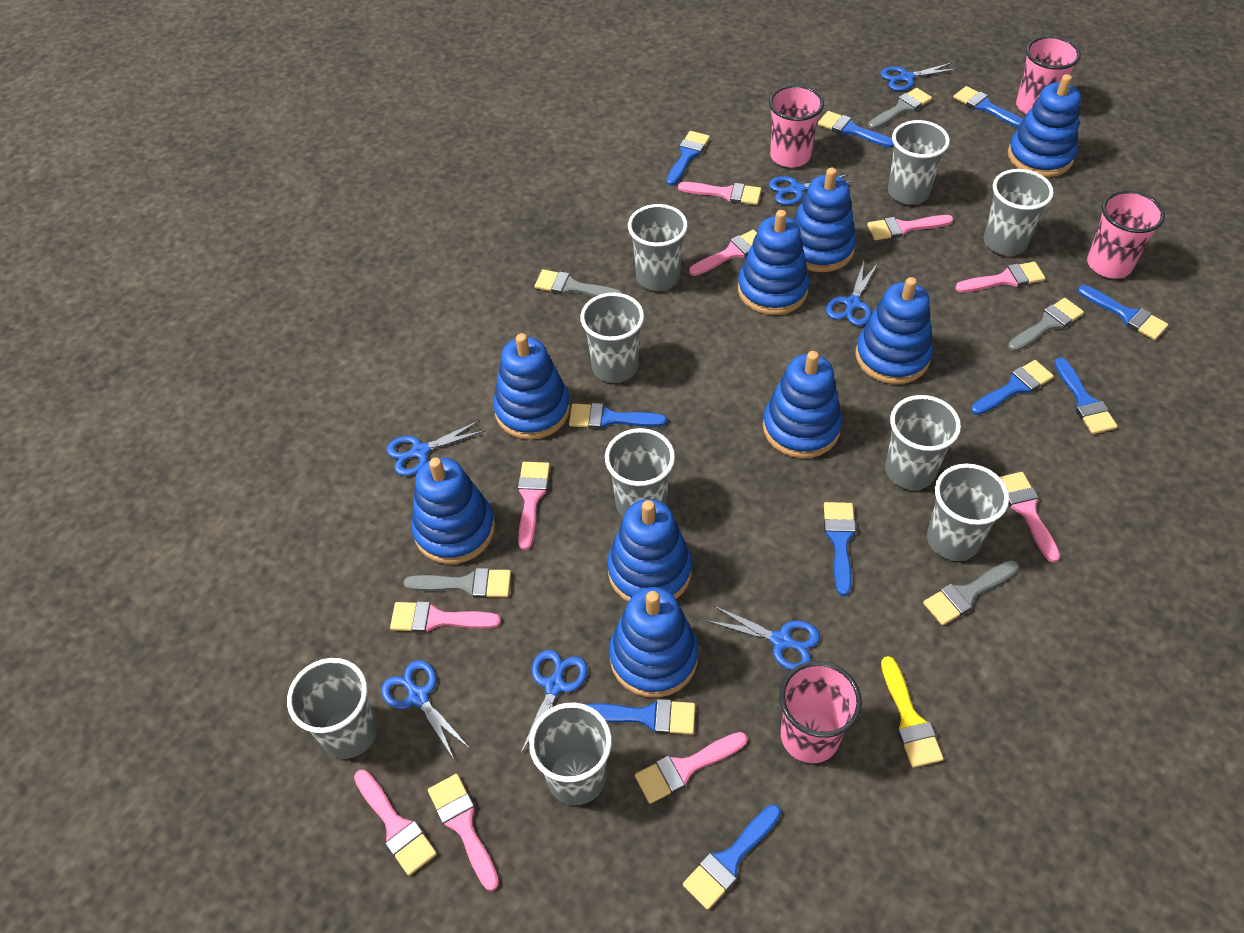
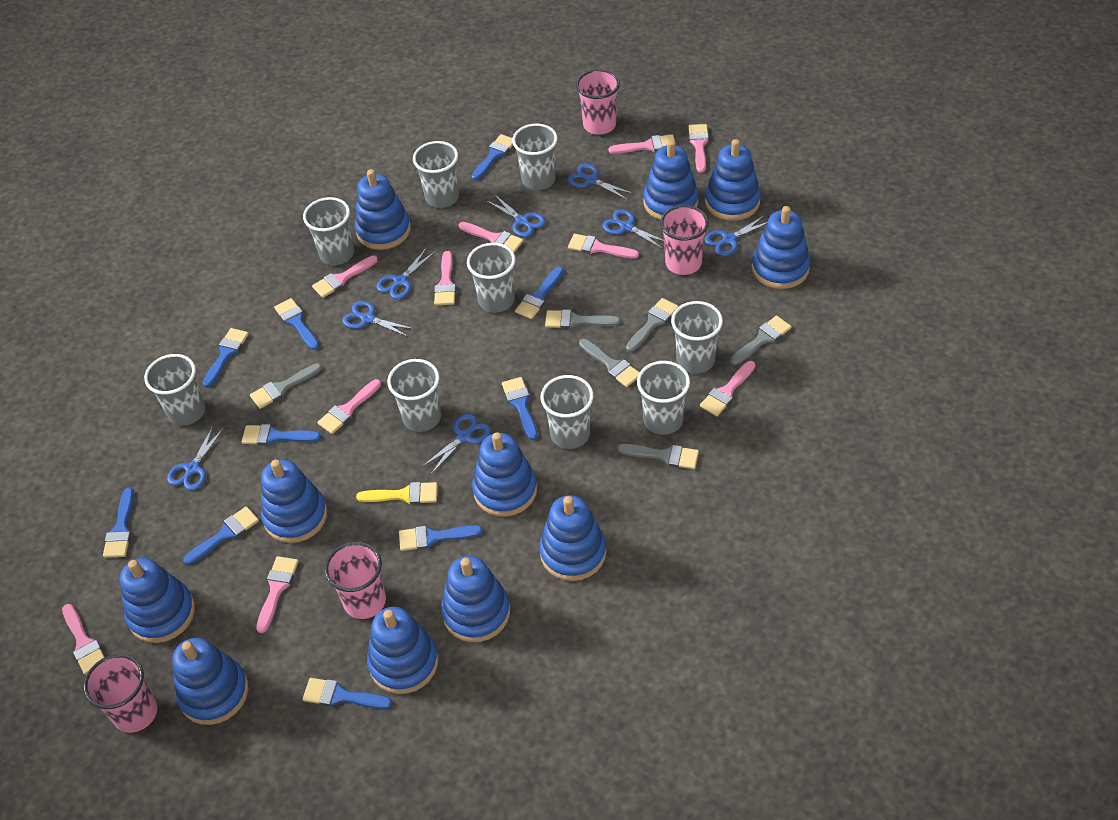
blue scissors: [381,660,469,759] [387,420,486,476] [520,650,588,755] [707,605,820,670] [769,174,853,205] [826,261,878,326] [880,63,958,91] = 7 -> [167,426,224,491] [342,301,414,337] [376,249,435,299] [422,414,491,474] [486,194,546,237] [567,164,634,200] [602,209,664,249] [705,215,767,256] = 8
blue stacking toy: [411,458,495,564] [493,333,570,440] [607,499,692,602] [609,587,698,698] [738,210,810,315] [763,351,842,458] [793,168,856,272] [855,277,933,384] [1008,74,1081,177] = 9 -> [120,558,195,643] [172,638,248,725] [261,460,327,543] [355,169,411,250] [367,607,438,694] [441,556,510,642] [472,432,537,517] [539,495,606,581] [643,140,699,220] [705,139,761,221] [752,206,810,289] = 11
grey brush: [403,568,511,598] [535,269,622,297] [868,88,932,129] [923,560,1019,625] [1008,298,1084,351] = 5 -> [250,363,322,409] [545,310,620,329] [579,339,640,387] [618,444,699,469] [626,298,679,352] [730,316,792,365] = 6

